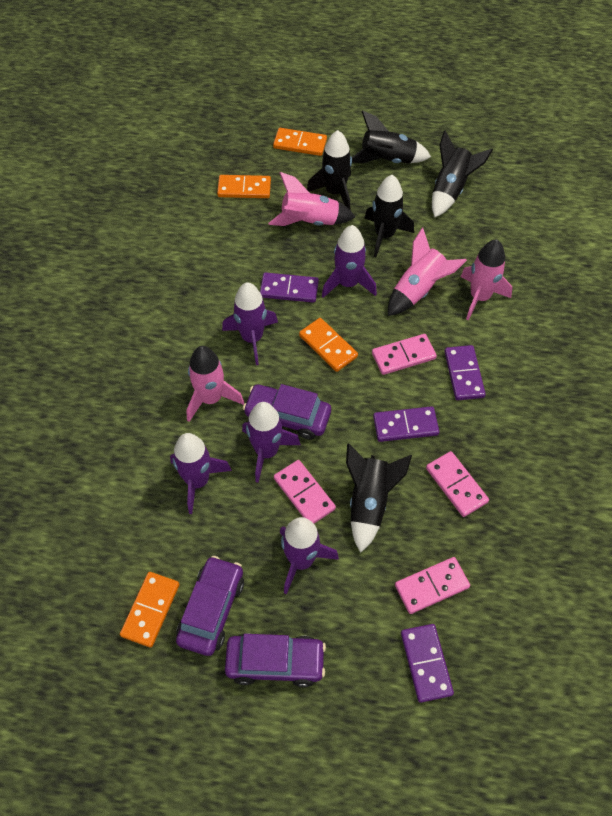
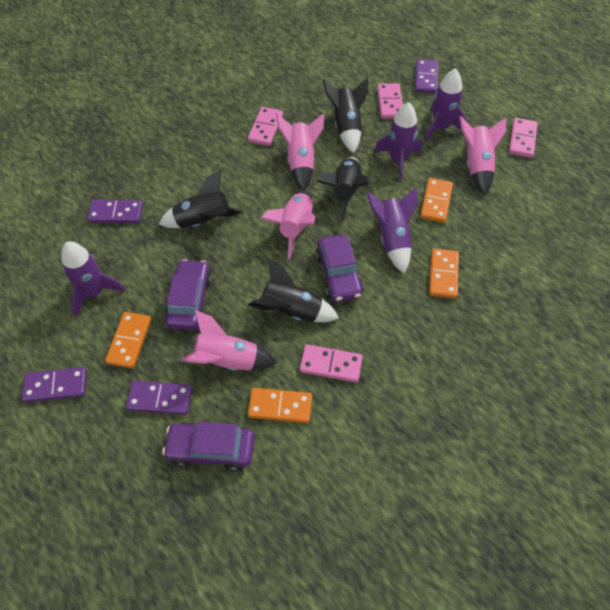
black rocket: [307,130,352,209] [346,443,412,553] [352,110,431,164] [364,175,414,257] [432,131,493,217] = 5 -> [159,169,243,228] [248,258,339,322] [316,157,369,221] [323,78,368,153] = 4
purple rocket: [170,433,232,514] [222,282,278,365] [242,402,301,483] [280,517,339,594] [322,225,377,298] = 5 -> [61,241,125,317] [366,187,418,273] [374,102,422,181] [424,68,468,142] = 4

